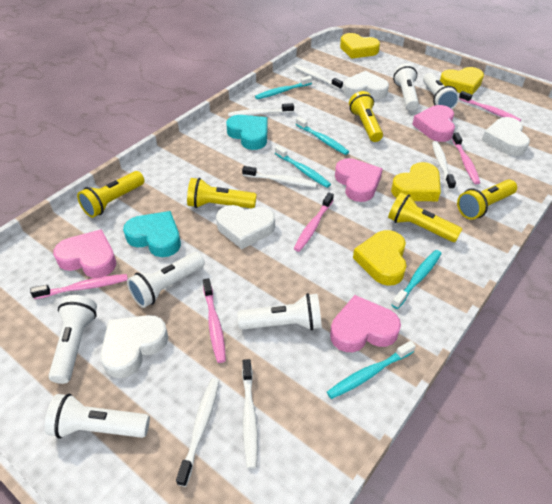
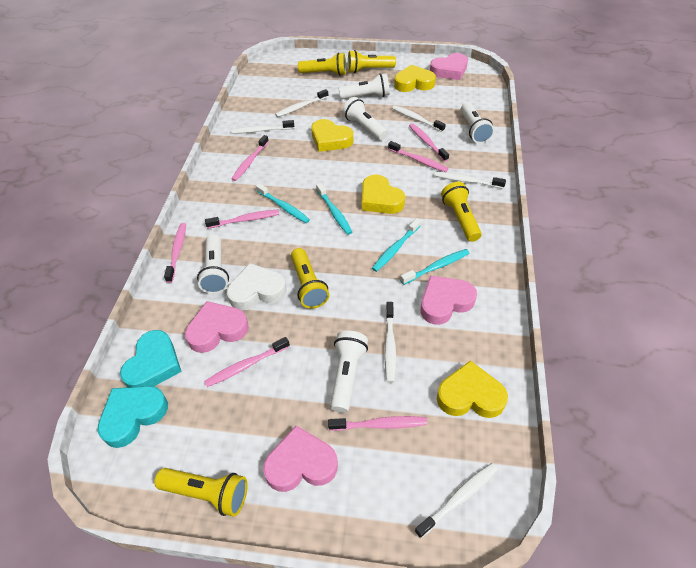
pink toothbrush: [30,274,128,299] [203,278,226,363] [294,193,334,252] [452,133,480,184] [459,91,521,121] = 5 -> [164,223,186,283] [204,337,290,387] [205,209,280,229] [232,135,269,181] [328,416,427,431] [388,141,448,172] [409,123,449,162] = 7
turquoise toothbrush: [255,76,312,99] [275,145,331,188] [296,117,349,155] [327,341,416,399] [391,250,442,309] = 5 -> [256,183,310,223] [316,183,352,235] [372,218,421,272] [400,249,469,285] = 4
white flashlight: [45,394,150,439] [49,295,97,384] [127,252,205,308] [237,293,322,331] [393,63,419,111] [423,73,459,109] = 6 -> [197,234,229,294] [330,331,368,413] [338,73,390,99] [342,97,388,140] [461,102,494,144] = 5
white heart: [100,315,168,378] [216,205,275,249] [343,71,389,99] [482,117,530,156] = 4 -> [227,263,287,310] = 1

